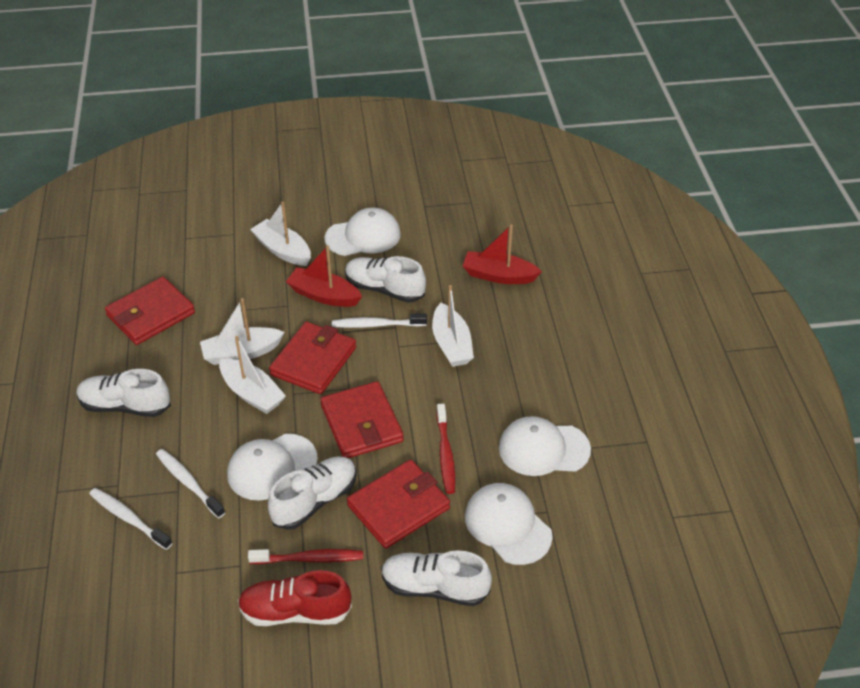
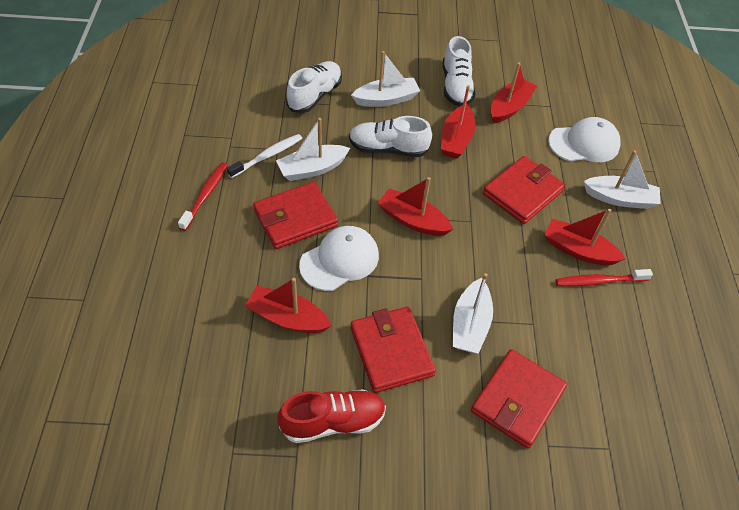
red boat: [286,245,362,307] [463,224,542,284] = 2 -> [245,278,331,333] [378,177,453,236] [441,85,475,159] [491,63,537,124] [545,209,626,265] = 5
white cap: [227,434,318,501] [324,207,401,256] [465,483,553,565] [499,416,591,476] = 4 -> [299,226,379,291] [548,117,621,162] = 2
white shoe: [77,369,171,417] [268,457,357,530] [345,256,426,303] [381,550,492,606] = 4 -> [286,61,342,113] [349,116,432,157] [443,36,475,107] = 3
white toothbrush: [89,488,172,550] [156,449,225,518] [332,313,427,328] = 3 -> [227,134,302,178] = 1

